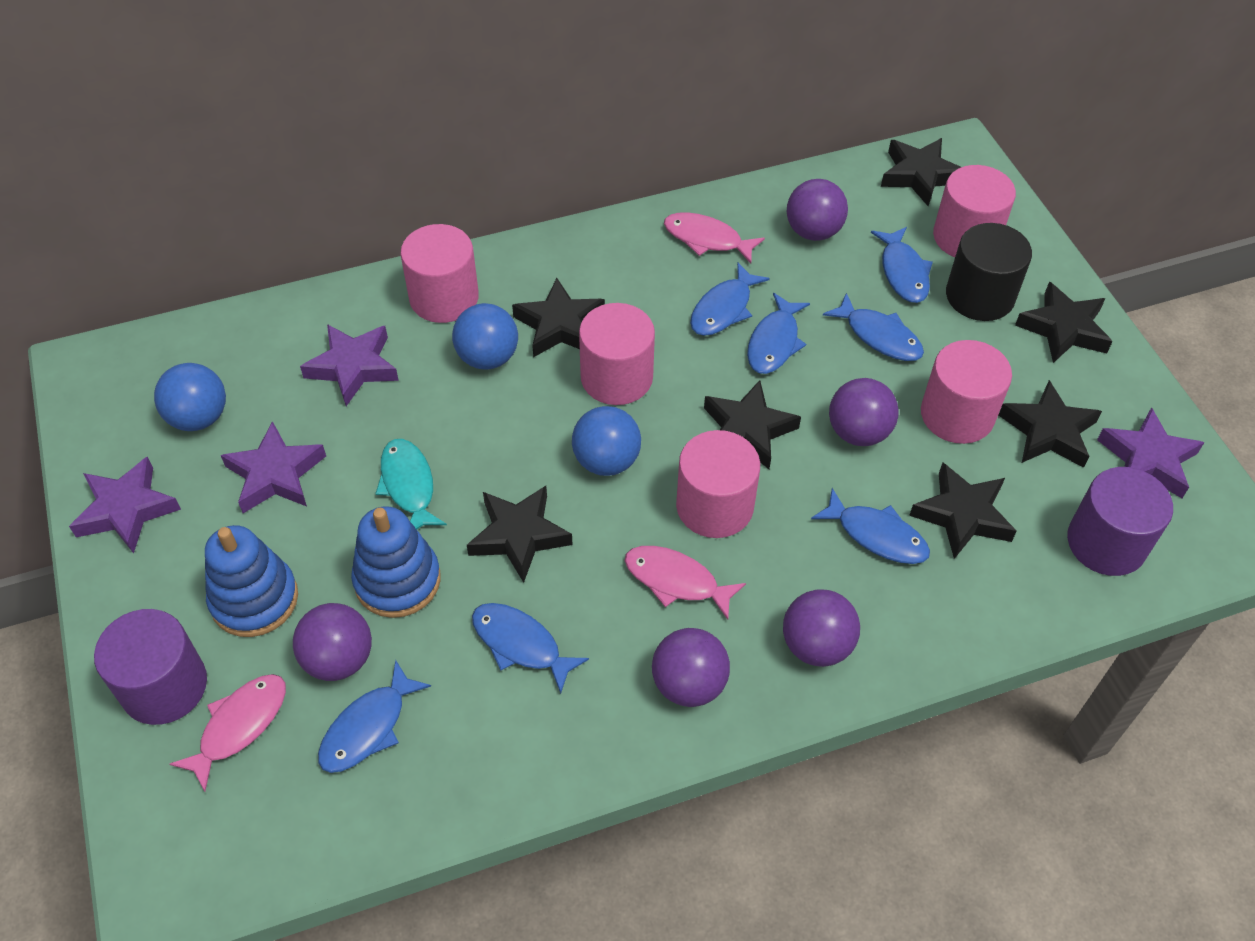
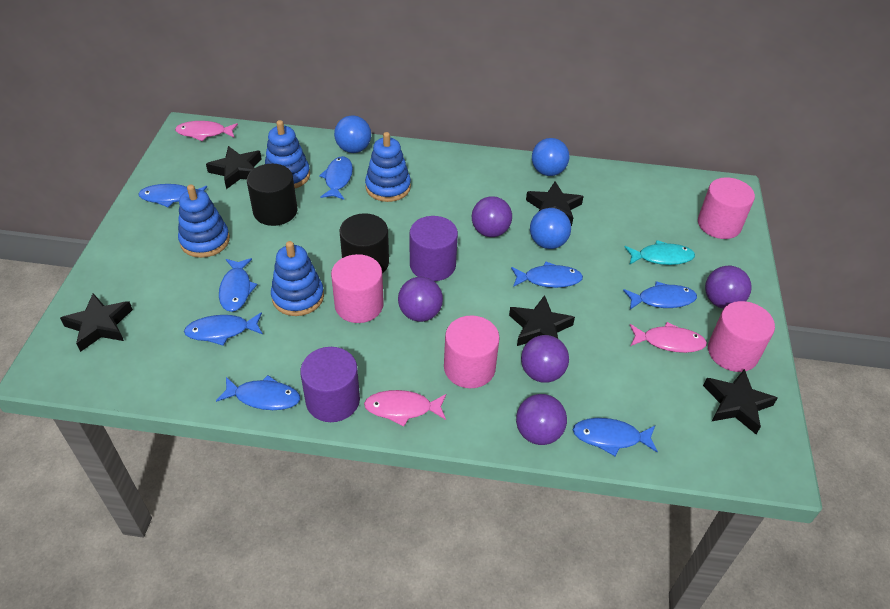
black cylinder: [946,223,1032,321] = 1 -> [247,164,297,226] [339,213,389,273] = 2
black star: [467,486,573,583] [512,278,605,357] [704,380,801,469] [881,138,961,206] [909,463,1017,559] [999,380,1102,468] [1015,282,1113,363] = 7 -> [60,293,133,352] [206,146,262,189] [509,295,575,346] [526,181,584,226] [703,369,778,434] = 5
blue fish: [318,660,431,773] [472,603,589,694] [690,263,770,336] [747,293,810,374] [811,488,930,564] [823,293,924,361] [871,227,933,303] = 7 -> [138,184,207,208] [184,312,263,346] [216,375,300,410] [219,258,258,312] [319,156,353,200] [511,261,583,288] [573,418,658,456] [623,281,697,310] = 8
blue stacking toy: [205,525,298,637] [351,506,441,618] = 2 -> [178,185,230,258] [265,120,310,188] [271,241,324,316] [365,132,411,202] = 4
pink cylinder: [400,224,479,323] [579,303,655,405] [676,430,760,538] [921,340,1012,444] [933,165,1016,257] = 5 -> [331,254,384,323] [444,316,500,388] [698,177,755,239] [708,301,775,372] = 4
purple star: [69,457,181,554] [221,421,326,513] [300,324,399,406] [1097,407,1205,498] = 4 -> none = 0

